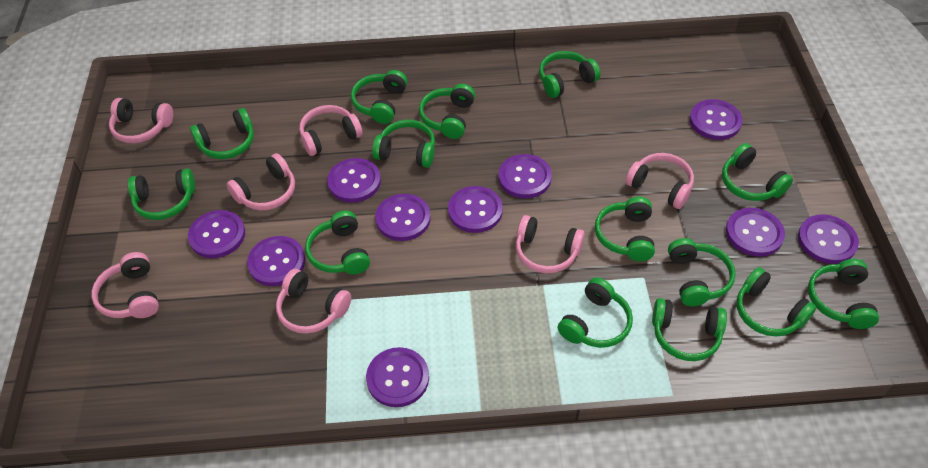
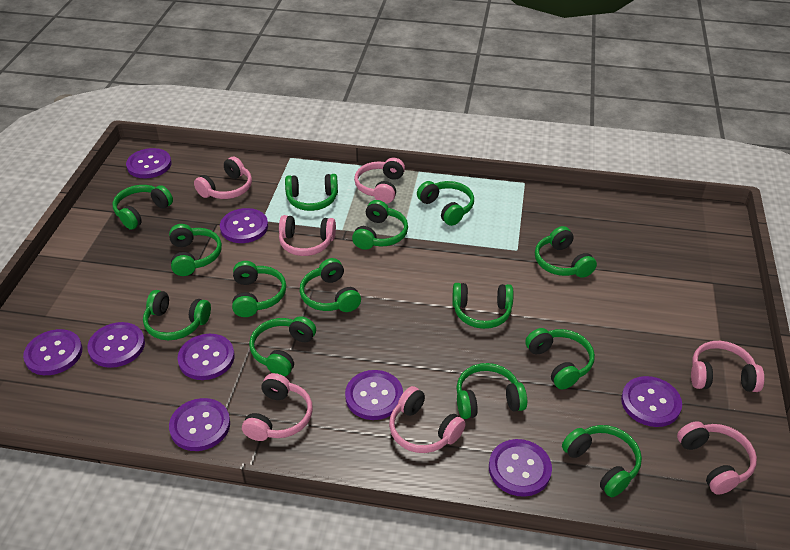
purple button: [188,210,245,258] [247,236,305,286] [327,158,381,203] [366,347,429,407] [375,194,431,241] [448,186,503,233] [499,154,552,198] [690,99,742,140] [726,208,785,256] [798,214,859,264] = 10 -> [23,329,82,375] [87,322,145,368] [126,148,171,178] [169,398,230,451] [177,334,235,380] [220,208,268,243] [345,370,403,420] [489,439,552,497] [621,376,682,427] = 9

